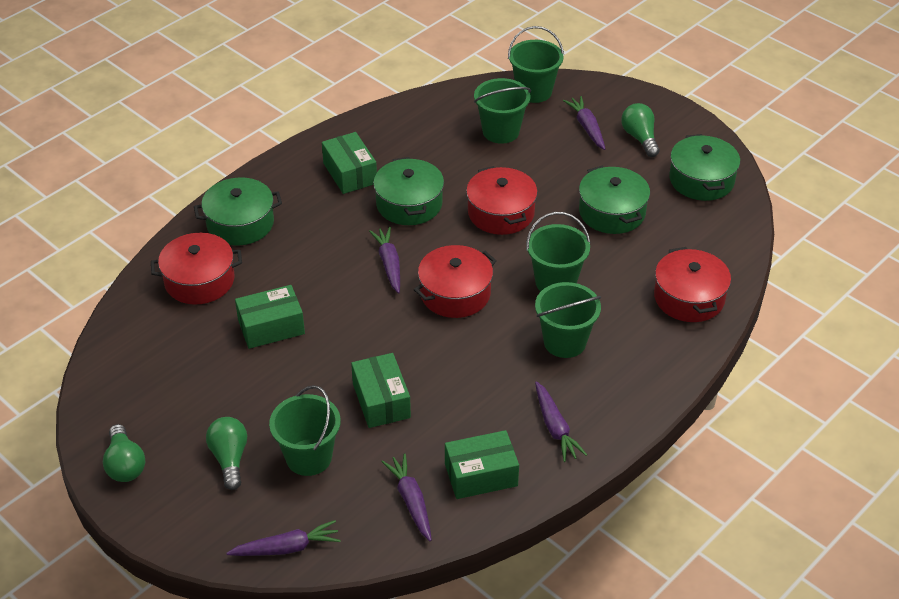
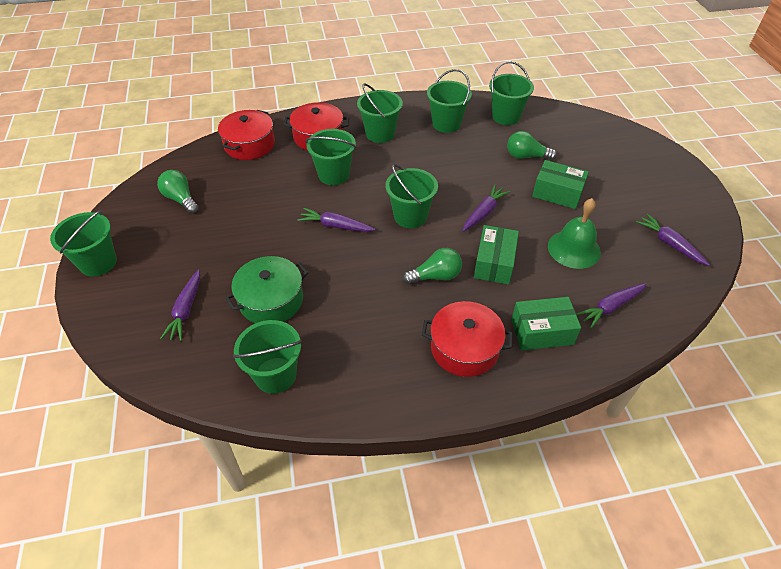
green bell: none = 0 -> [548,198,601,269] = 1
green box: [235,285,305,349] [322,132,377,194] [351,353,411,428] [445,430,519,499] = 4 -> [474,225,519,285] [511,297,581,350] [532,160,589,209] = 3
green bucket: [269,385,341,476] [474,78,531,144] [508,26,564,103] [526,212,591,291] [535,282,601,358] = 5 -> [50,210,117,277] [233,320,302,394] [305,129,356,185] [357,83,403,143] [385,164,438,228] [427,69,472,133] [489,61,534,125] = 7
green pot: [194,177,282,245] [373,157,444,225] [579,165,650,234] [669,134,740,201] = 4 -> [225,256,308,323] = 1
red pot: [151,233,242,305] [414,245,496,318] [466,166,538,235] [654,247,731,322] = 4 -> [218,110,275,160] [284,102,349,151] [422,301,513,377] = 3

